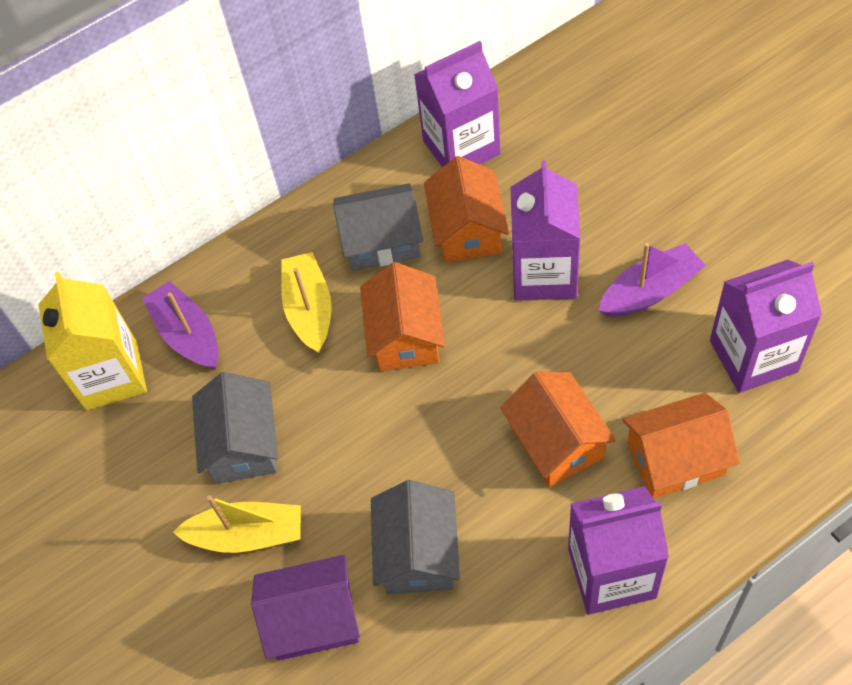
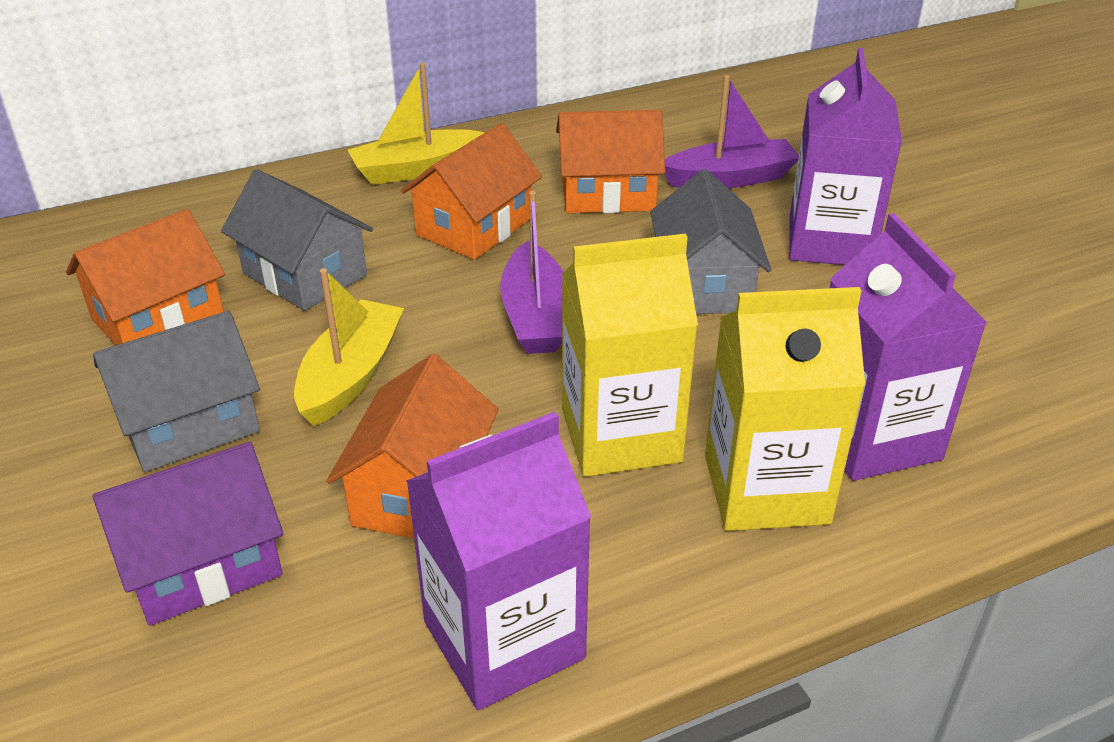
purple carton: [414,41,500,167] [511,160,580,301] [568,486,669,615] [710,260,822,393] = 4 -> [406,412,592,710] [789,48,902,265] [830,213,987,481] = 3
yellow carton: [38,272,147,411] = 1 -> [562,234,698,477] [705,287,865,531] = 2

